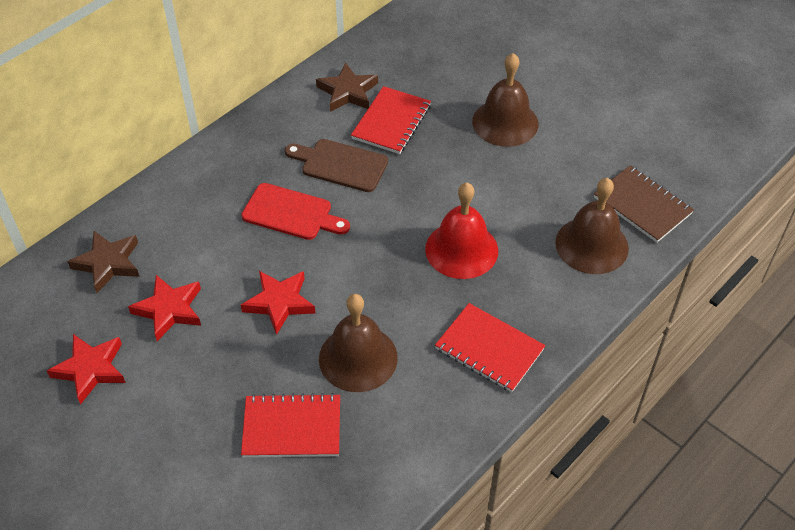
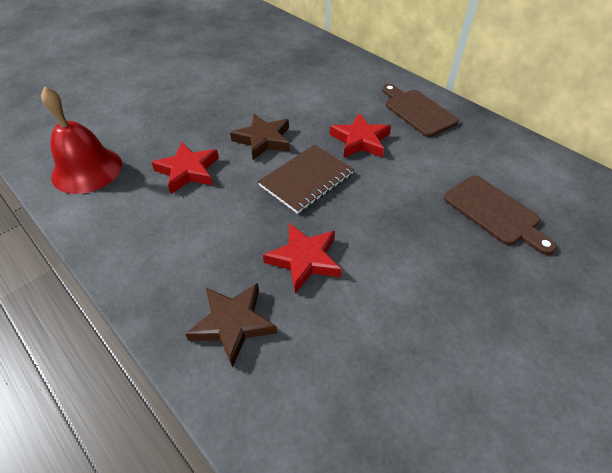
brown bell: [319,294,398,392] [472,53,538,147] [555,178,629,274] = 3 -> none = 0
brown cutting board: [285,139,388,192] = 1 -> [382,84,459,137] [444,175,557,255] = 2
red cutting board: [241,183,350,240] = 1 -> none = 0
red notebook: [241,393,340,457] [351,86,431,154] [435,303,545,392] = 3 -> none = 0

